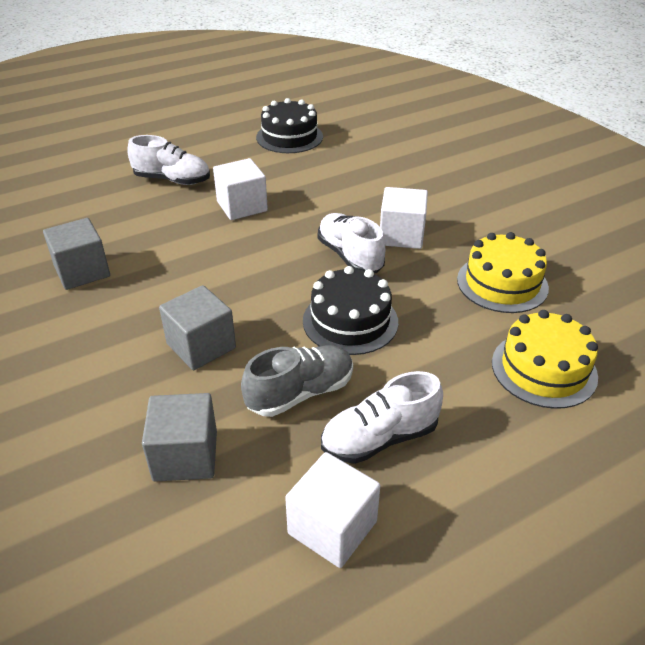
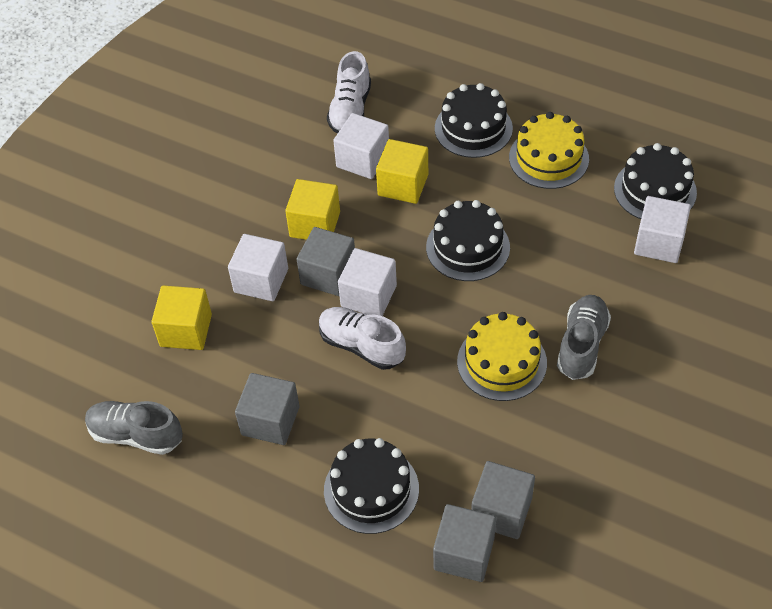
black cake: [256,98,323,153] [303,266,398,355] = 2 -> [324,438,419,534] [426,200,510,281] [435,83,513,158] [614,143,697,219] = 4
grey cube: [43,218,110,290] [142,393,217,482] [159,285,236,370] = 3 -> [235,373,299,445] [296,227,355,296] [433,504,496,582] [471,461,535,539] = 4
grey shoe: [241,345,353,417] = 1 -> [85,401,183,455] [557,295,611,380] = 2
white cube: [213,158,268,220] [285,452,380,568] [380,187,428,249] = 3 -> [228,234,288,301] [333,113,389,179] [338,248,397,316] [634,196,691,263] = 4
white shoe: [127,135,210,185] [318,213,385,273] [321,371,443,464] = 3 -> [319,307,406,370] [327,51,371,134] = 2
yellow cube: none = 0 -> [151,286,212,350] [285,179,340,240] [376,139,428,204] = 3

